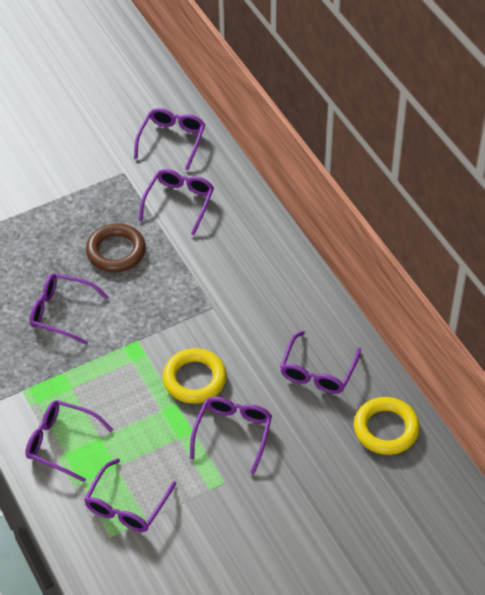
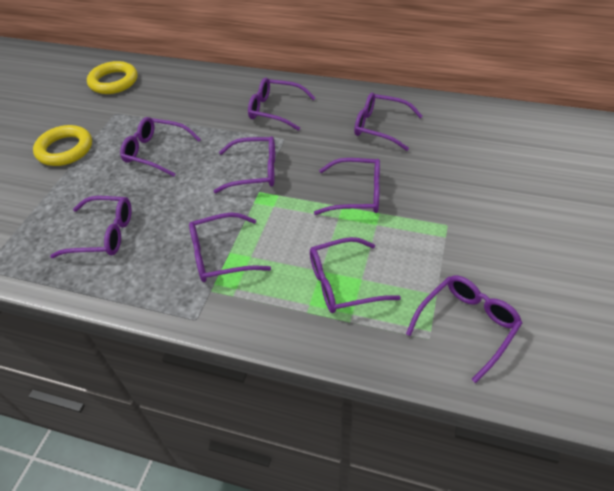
brown ring: [86,223,146,272] = 1 -> none = 0
purple glasses: [25,400,113,482] [30,273,109,345] [84,458,176,532] [134,108,205,170] [139,169,214,235] [190,397,272,474] [280,331,361,394] = 7 -> [50,196,132,258] [120,117,201,177] [189,213,271,282] [213,136,275,193] [248,78,315,131] [310,237,401,313] [314,158,380,215] [354,92,423,151] [406,276,522,383] = 9

